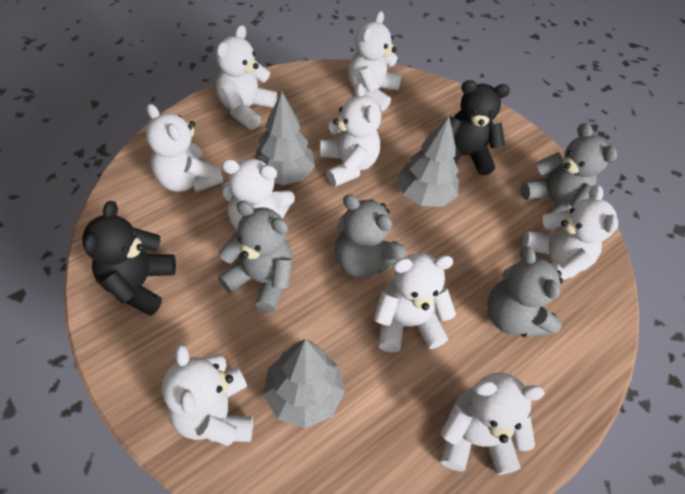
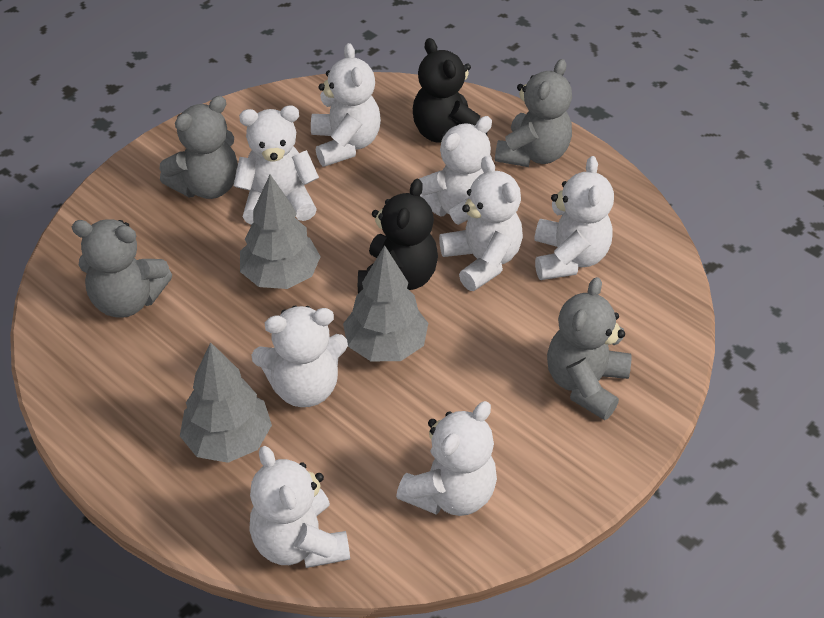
white teddy bear: [146,104,223,192] [162,344,253,446] [216,25,277,130] [222,158,295,230] [320,83,381,187] [349,11,401,111] [374,253,456,353] [441,372,545,475] [523,185,618,280] = 9 -> [234,105,319,225] [249,446,350,568] [252,306,348,407] [311,43,381,167] [396,401,497,516] [419,116,492,216] [439,156,523,291] [534,156,614,280] = 8

